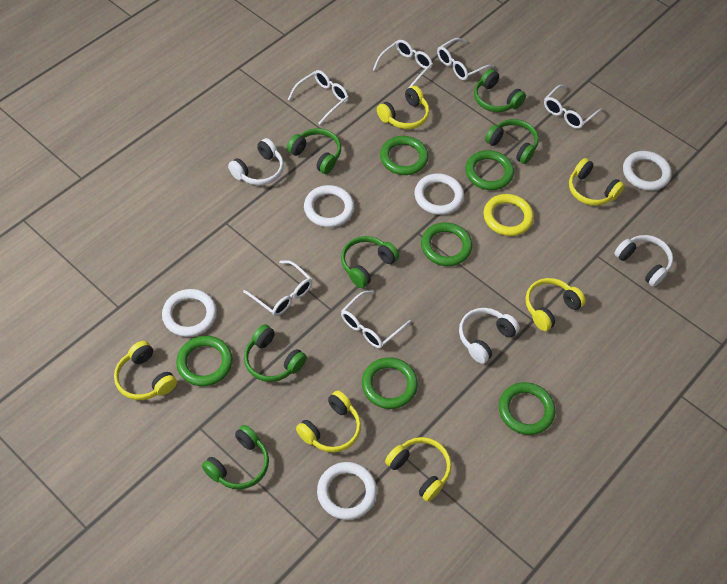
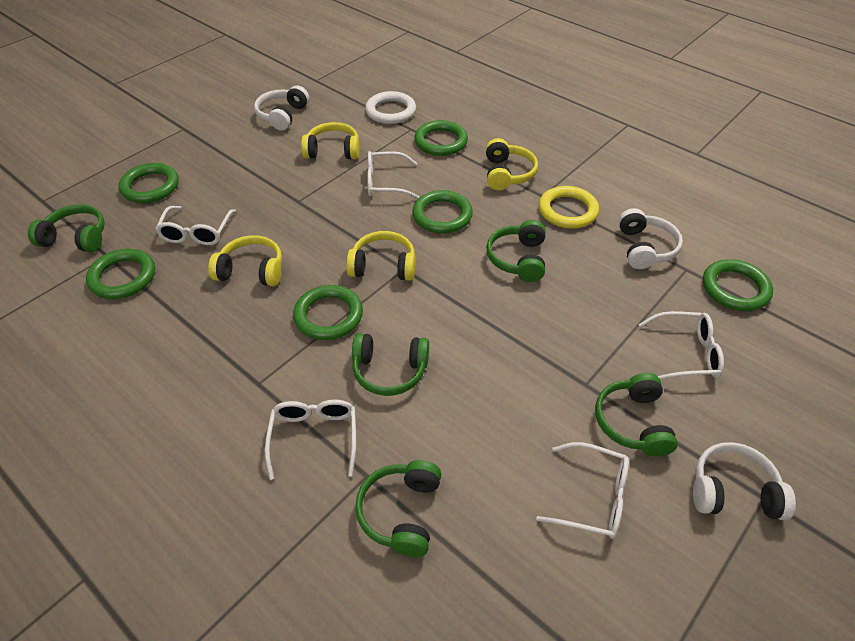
green headphones: [202,425,269,489] [244,324,307,382] [287,128,341,174] [341,236,399,288] [474,69,526,112] [485,119,539,164] = 6 -> [28,205,105,252] [352,333,429,396] [355,460,441,557] [486,220,545,282] [595,373,678,456] = 5
white glasses: [243,260,313,316] [288,70,349,124] [341,291,411,348] [373,40,433,88] [437,38,494,80] [544,85,603,129] = 6 -> [155,206,236,245] [265,400,356,480] [367,151,420,199] [536,442,629,539] [639,311,724,380] = 5
white ring: [162,289,217,337] [304,185,354,227] [317,462,377,520] [414,173,464,215] [623,151,672,191] = 5 -> [365,91,416,124] = 1
yellow headphones: [114,341,177,400] [296,391,361,453] [377,86,429,129] [385,437,451,502] [525,278,586,331] [569,158,625,206] = 6 -> [208,235,282,286] [301,122,360,160] [346,231,416,281] [486,138,538,191] = 4

